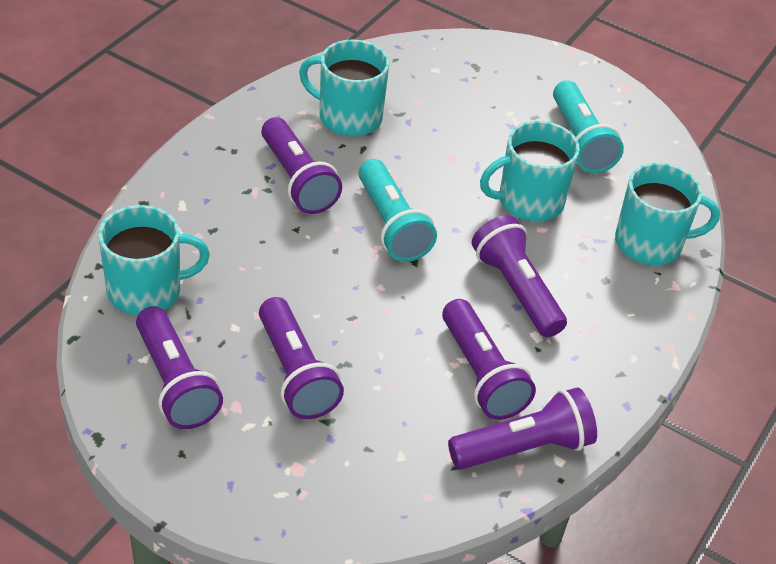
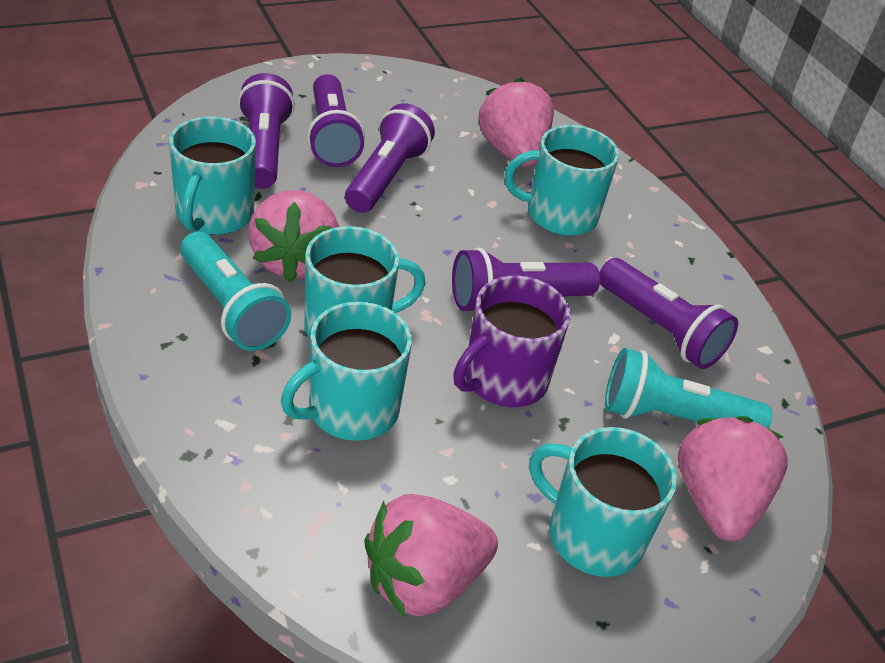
pink strawberry: none = 0 -> [248,190,339,282] [364,494,498,617] [478,78,554,167] [678,416,788,542] = 4
purple flashlight: [136,306,223,429] [259,297,344,419] [261,117,342,214] [442,299,536,420] [448,387,597,469] [472,215,567,337] = 6 -> [238,73,295,189] [307,74,365,167] [345,103,435,213] [452,247,600,311] [599,258,738,369] = 5
purple mug: none = 0 -> [453,276,571,407] = 1
turquoise mug: [99,205,210,316] [299,40,389,136] [480,121,580,222] [615,163,720,265] = 4 -> [169,116,256,235] [281,302,412,441] [304,226,426,338] [505,125,619,236] [530,427,677,577] = 5

